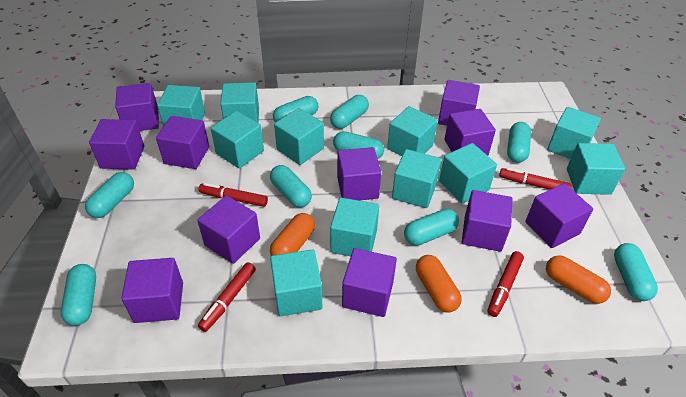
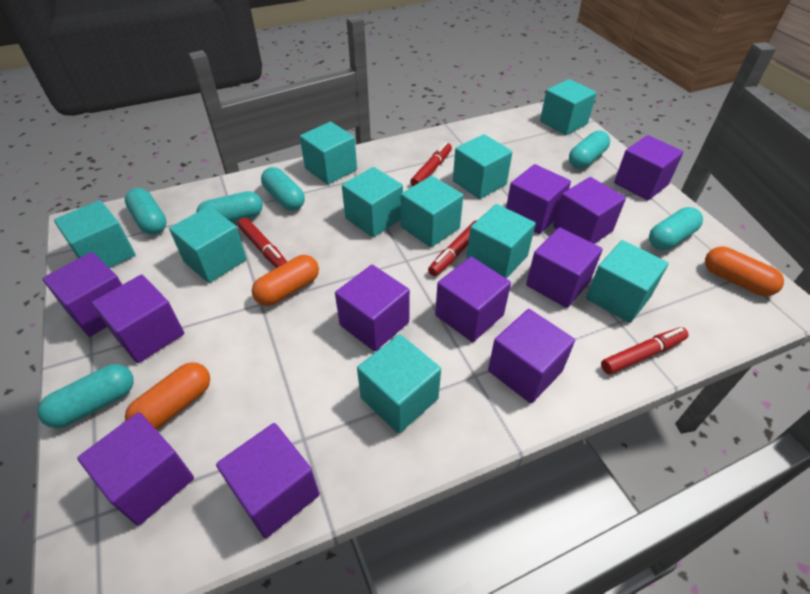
turquoise capsule: [61,264,96,326] [85,172,134,218] [270,165,312,208] [273,96,318,123] [330,95,369,129] [333,131,384,159] [404,209,459,246] [507,122,531,163] [614,243,658,301] = 9 -> [38,364,134,428] [125,188,167,235] [196,191,263,222] [261,167,305,211] [569,130,610,169] [649,207,703,250] = 6
turquoise cube: [157,85,205,126] [211,111,264,168] [220,82,259,123] [270,249,322,317] [274,108,324,165] [330,198,379,256] [387,106,438,156] [392,149,442,208] [439,143,497,203] [547,107,601,159] [567,143,625,195] = 11 -> [54,200,136,268] [169,206,247,283] [300,122,357,185] [342,167,403,237] [357,334,441,434] [401,176,463,247] [453,134,512,199] [466,204,536,278] [540,79,597,135] [586,240,669,323] = 10

